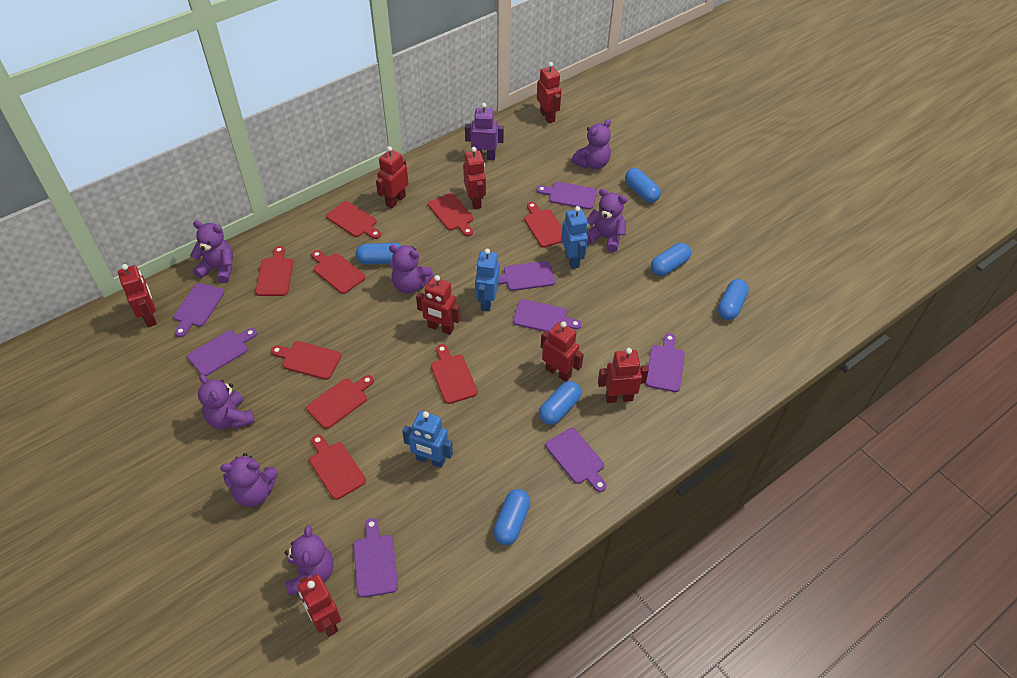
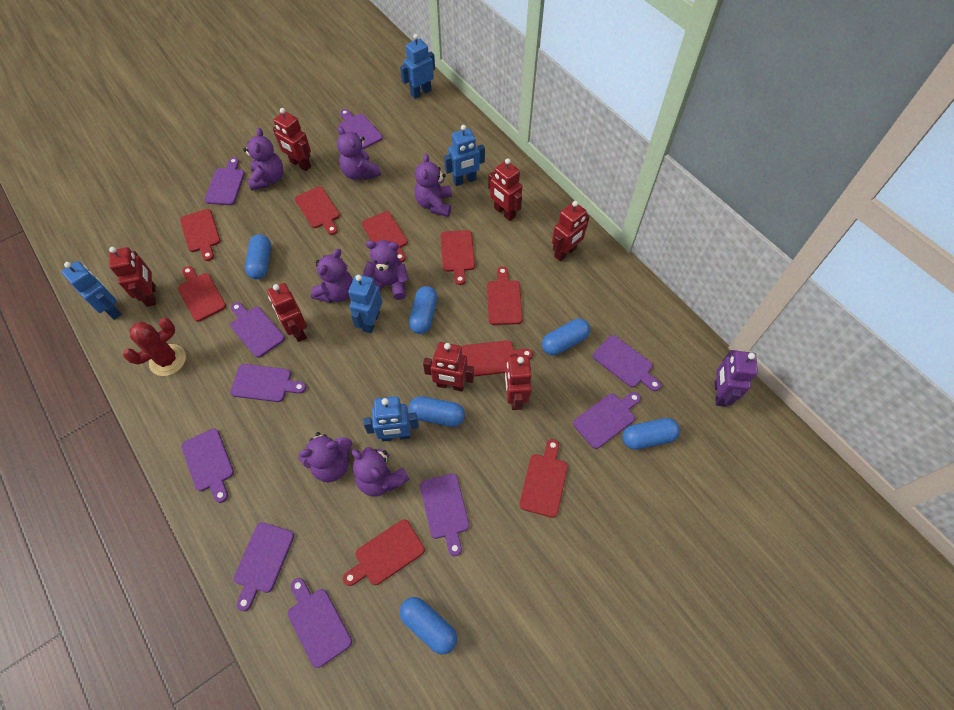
blue robot: [402,411,453,468] [475,249,499,311] [561,206,588,269] = 3 -> [61,261,122,320] [348,274,382,333] [363,396,419,441] [400,34,435,99] [444,125,485,186] = 5
purple cutting board: [174,283,225,337] [188,328,257,376] [353,518,398,598] [498,261,555,291] [513,299,581,332] [536,182,597,210] [546,428,607,492] [645,333,685,392] = 8 -> [181,428,234,503] [205,157,245,205] [230,302,285,358] [230,364,306,402] [234,522,294,611] [288,578,352,668] [339,109,383,150] [420,473,470,556] [573,392,641,449] [593,335,661,391] = 10
red cactus: none = 0 -> [123,318,186,376] = 1
red robot: [118,264,157,327] [298,574,341,637] [376,146,409,209] [416,275,461,335] [463,147,486,209] [537,62,561,123] [541,321,584,382] [598,348,649,403] = 8 -> [109,247,156,307] [267,283,307,342] [273,108,311,171] [423,342,474,392] [488,158,522,221] [505,354,532,410] [552,201,590,262] = 7

